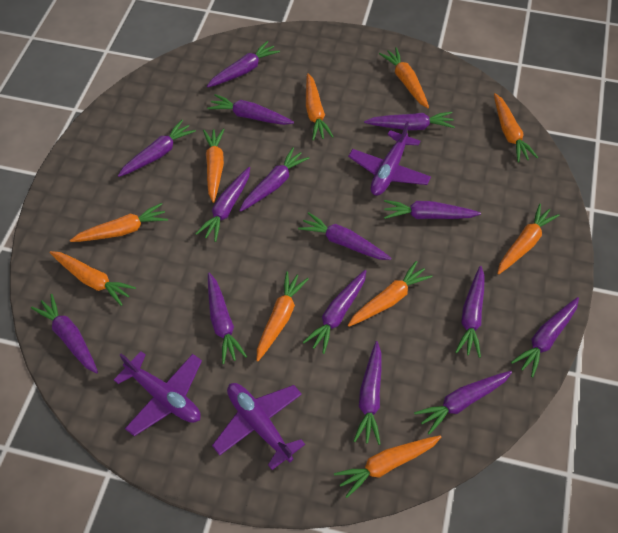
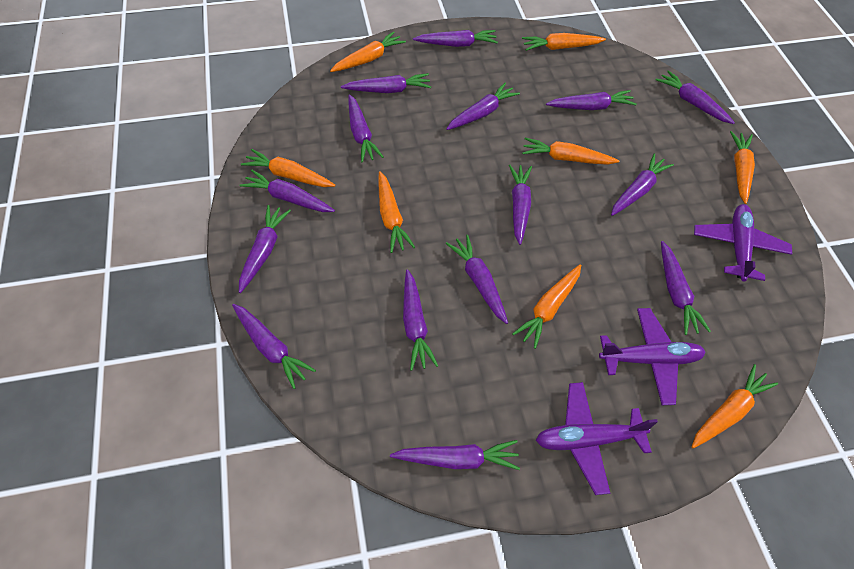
orange carrot: [50,251,136,306] [70,203,168,242] [203,128,224,203] [256,271,308,361] [306,73,334,141] [334,435,441,498] [348,261,433,327] [379,47,429,108] [494,93,538,162] [497,204,559,274] = 10 -> [241,149,335,187] [330,31,406,72] [378,171,415,253] [512,264,581,349] [522,33,606,51] [522,138,619,165] [692,364,778,448] [730,131,755,204] = 8

